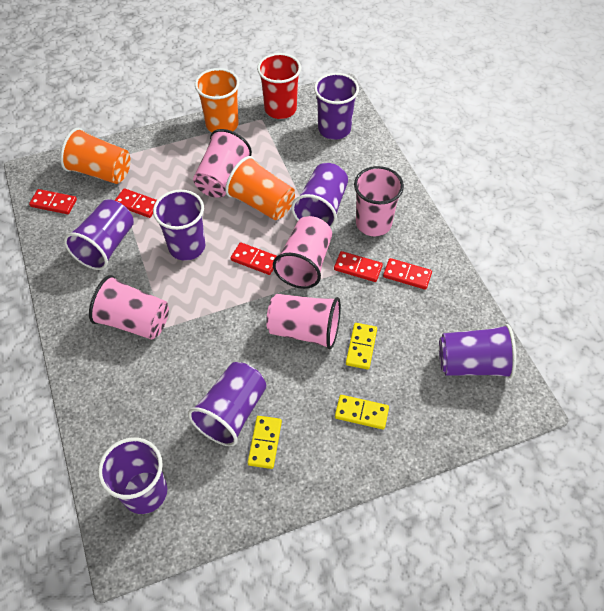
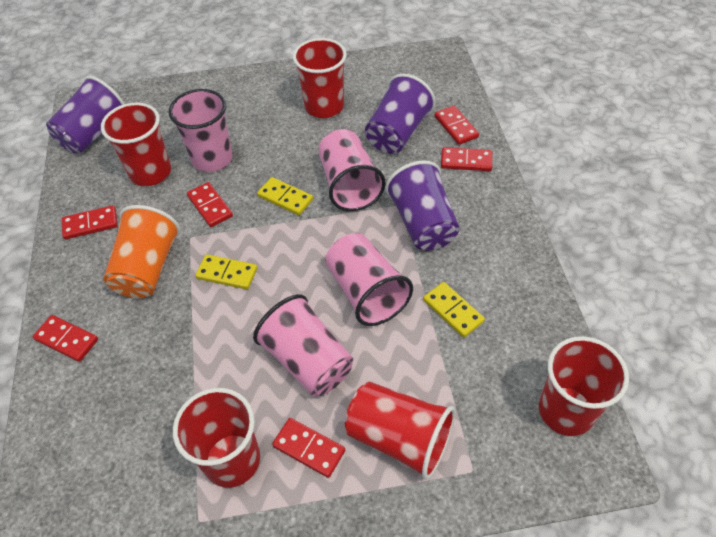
orange cup: [60,128,131,184] [195,68,239,132] [225,156,295,220] = 3 -> [103,205,180,298] = 1
pink cup: [89,275,169,339] [193,129,252,198] [266,294,341,350] [273,216,332,289] [354,166,404,236] = 5 -> [169,89,233,172] [253,294,353,396] [318,129,385,211] [325,233,413,326] = 4
purple cup: [64,199,134,270] [98,437,167,514] [153,190,205,261] [188,362,266,446] [291,163,348,228] [314,73,359,140] [439,324,516,378] = 7 -> [46,76,125,154] [365,74,436,154] [385,160,460,250] = 3
red cup: [257,53,301,119] = 1 -> [101,103,171,186] [173,388,260,488] [293,38,347,118] [345,382,455,480] [539,336,629,436] = 5
red domino: [29,189,77,214] [114,188,157,218] [230,242,277,275] [334,251,383,282] [383,258,432,290] = 5 -> [32,315,98,362] [62,205,118,239] [187,182,233,227] [272,418,345,478] [435,106,479,145] [441,147,492,171] = 6

